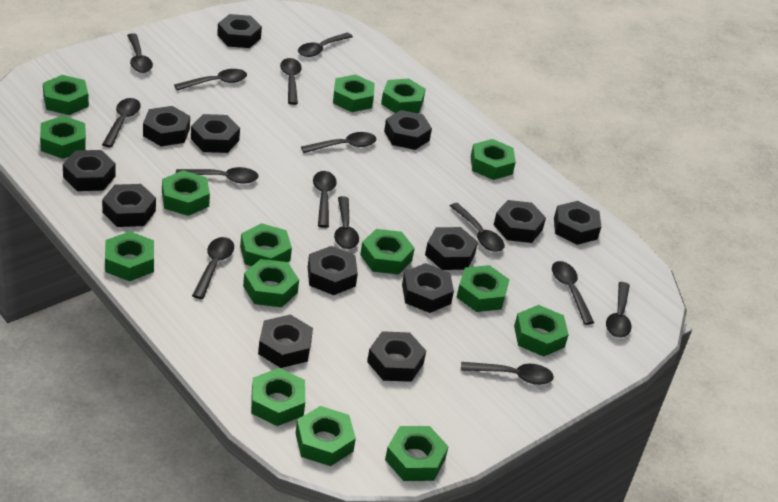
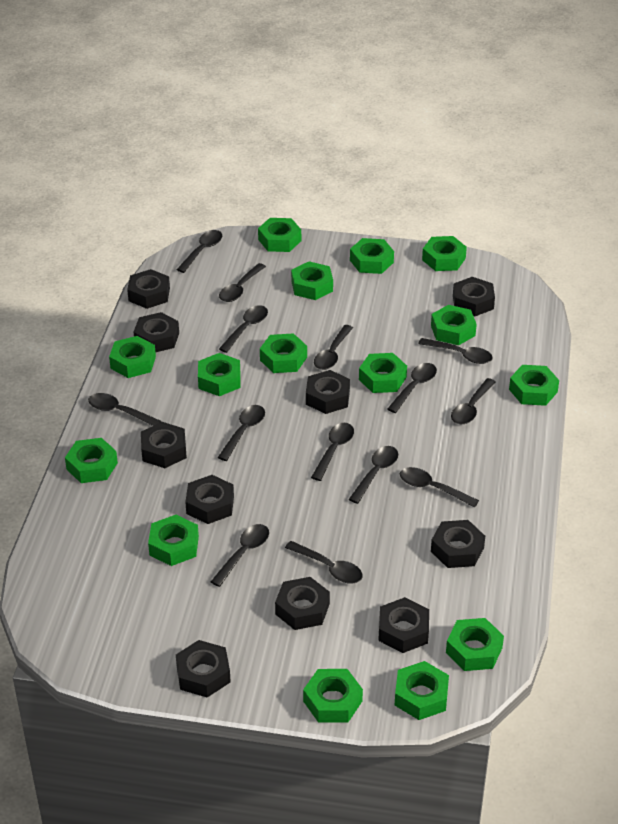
black nut: [63,150,116,191] [102,184,156,227] [143,106,190,146] [191,114,240,153] [217,14,262,48] [258,314,313,368] [308,246,358,295] [367,331,426,382] [384,110,432,150] [402,263,454,313] [425,227,478,270] [494,200,546,243] [554,201,601,245] = 13 -> [127,269,170,309] [134,312,179,352] [141,422,187,468] [176,640,231,698] [185,475,234,524] [275,577,330,630] [306,370,350,414] [378,597,429,653] [431,520,485,568] [453,277,495,316] = 10

